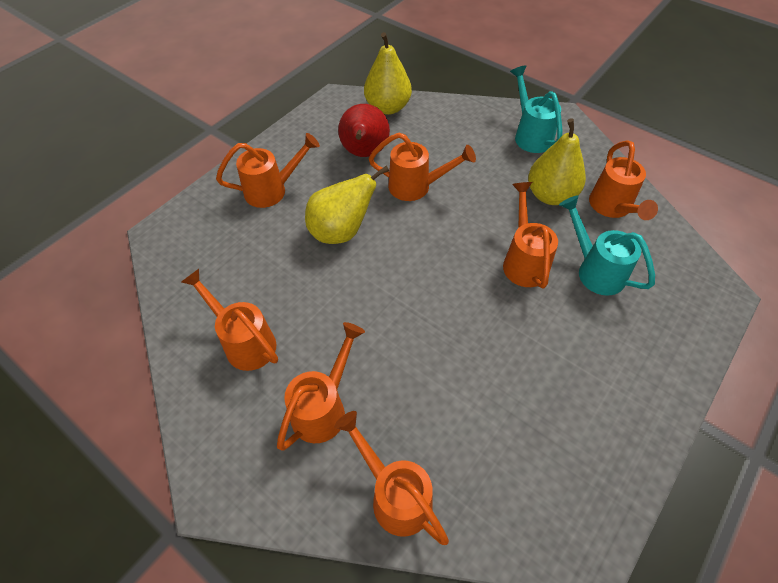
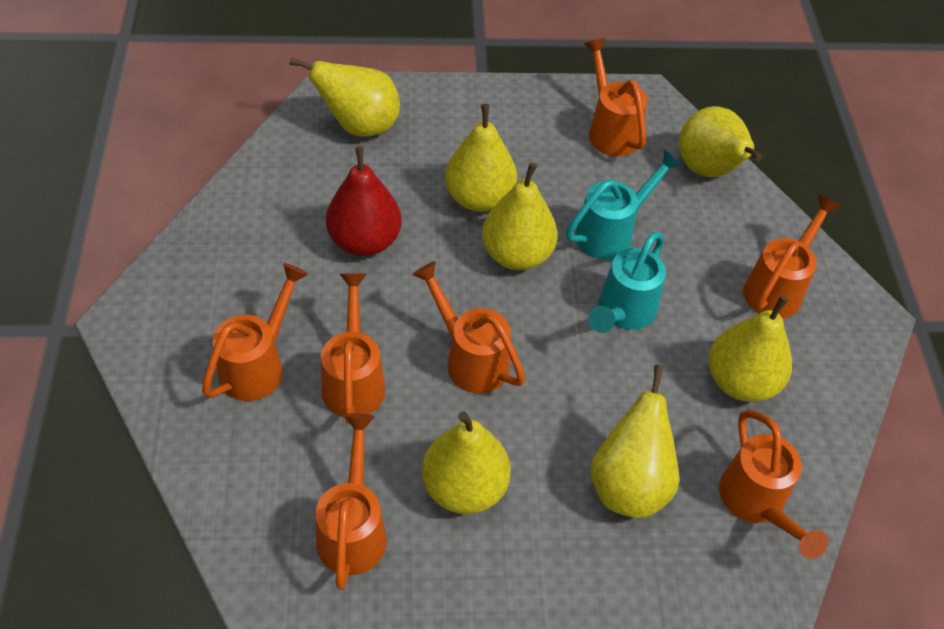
yellow pear: [305,165,389,244] [364,32,412,115] [528,118,586,205] = 3 -> [290,57,400,137] [422,411,511,514] [445,104,517,212] [482,163,558,270] [590,365,679,518] [679,106,762,177] [708,295,792,402] = 7

